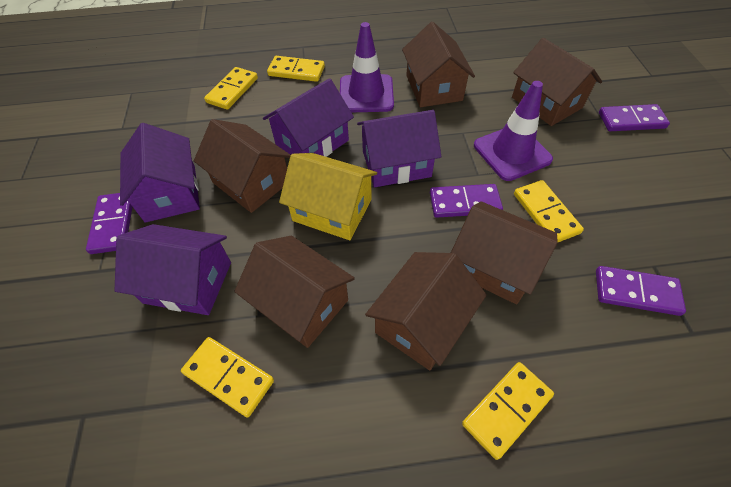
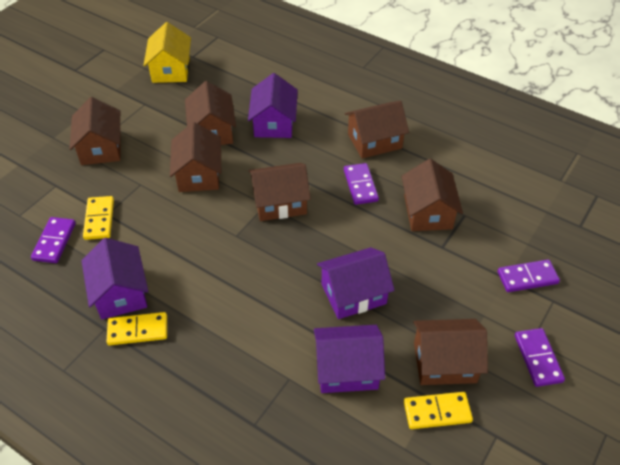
brown house: [194,119,291,213] [234,236,355,348] [365,252,486,370] [402,22,475,107] [451,201,558,304] [512,38,602,126] = 6 -> [69,97,121,165] [170,122,221,192] [185,81,236,145] [249,163,311,221] [345,101,409,159] [402,159,463,231] [413,319,488,385] = 7
purple traffic cone: [340,22,394,112] [474,81,553,181] = 2 -> none = 0
yellow domino: [181,337,274,417] [204,67,258,110] [267,56,325,82] [462,362,554,460] [514,180,584,242] = 5 -> [83,196,114,240] [106,312,167,345] [404,392,473,429] = 3

